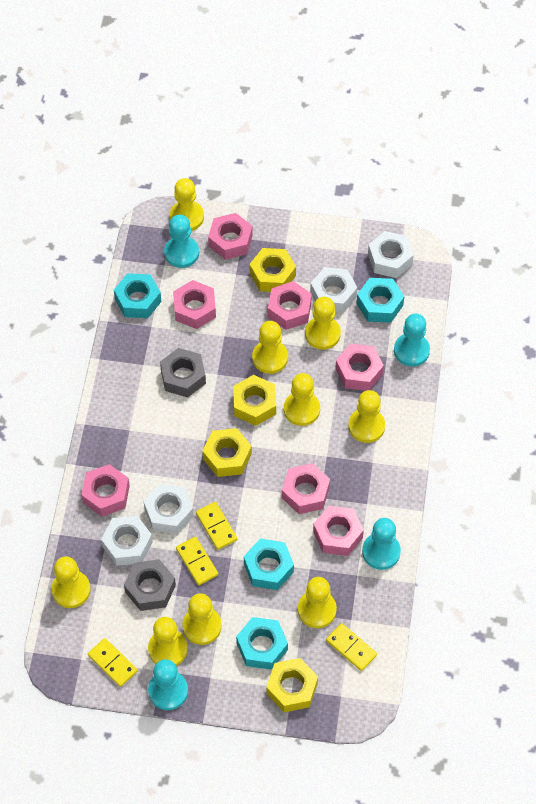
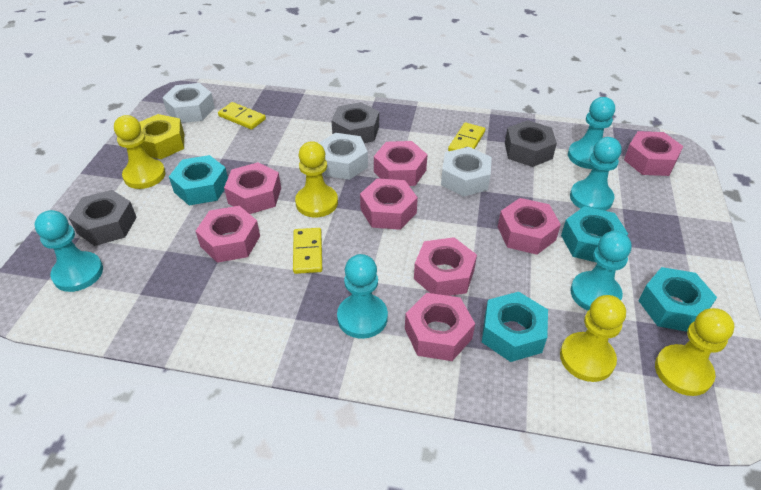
grey nut: [124,559,176,611] [160,348,206,397] = 2 -> [68,190,137,246] [331,102,379,143] [505,120,557,167] = 3
pink nut: [81,464,130,517] [173,280,216,329] [208,213,253,260] [268,281,312,330] [282,463,330,514] [313,506,364,556] [335,343,384,391] = 7 -> [196,206,260,263] [224,162,281,214] [360,178,418,230] [374,141,427,186] [405,293,475,361] [414,237,477,296] [498,198,561,255] [624,131,683,176] = 8
turquoise pawn: [148,659,188,710] [164,215,199,268] [362,518,401,570] [394,314,430,367] = 4 -> [35,210,103,292] [337,254,388,339] [568,97,615,169] [570,137,621,211] [570,231,632,311] = 5
white nut: [101,516,153,566] [143,484,194,534] [310,267,357,313] [368,231,414,278] = 4 -> [162,83,215,123] [319,133,368,180] [441,147,492,197] = 3
yellow domino: [88,638,137,687] [176,537,218,585] [196,502,237,550] [326,623,377,671] = 4 -> [218,102,266,130] [293,228,322,274] [448,123,485,151] = 3
yellow nut: [202,428,252,477] [233,375,276,426] [250,248,296,292] [266,658,318,712] = 4 -> [139,114,184,159] = 1
yellow pawn: [51,556,91,608] [148,617,188,666] [170,178,204,231] [182,593,222,645] [252,321,288,374] [284,373,320,426] [298,577,337,628] [305,297,341,350] [348,390,385,443] = 9 -> [114,115,166,189] [295,141,338,218] [560,295,626,382] [655,308,735,396] = 4

